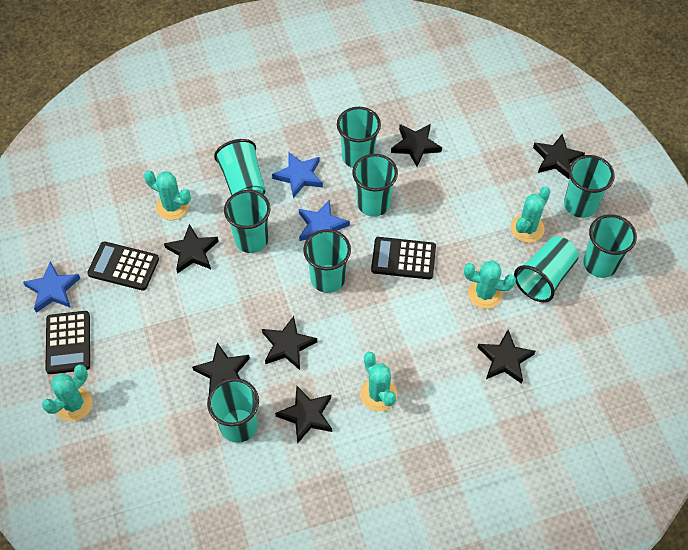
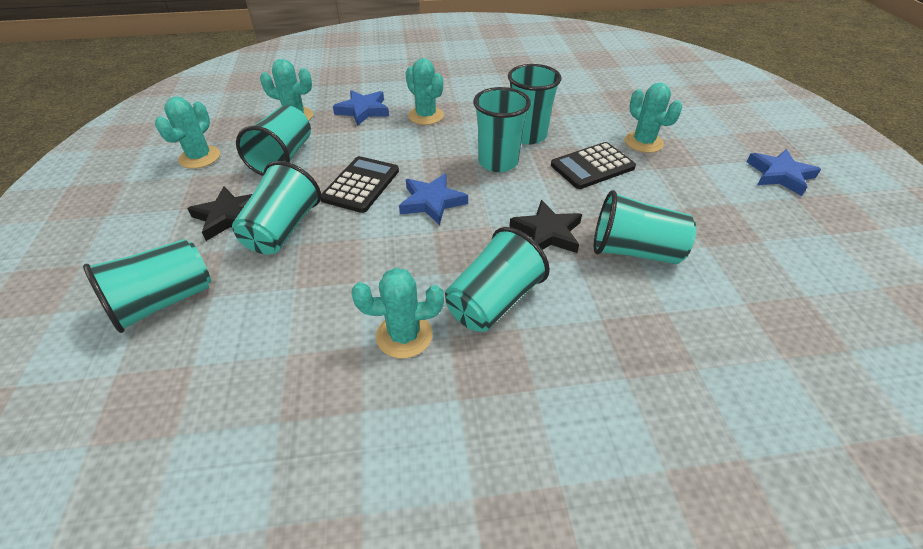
black calculator: [45,311,90,374] [87,241,159,291] [371,237,436,279] = 3 -> [321,156,399,213] [551,142,636,189] = 2
black star: [164,224,218,274] [192,343,250,394] [262,316,317,370] [275,386,332,444] [391,124,442,167] [477,330,535,384] [533,134,585,179] = 7 -> [187,186,252,241] [509,200,582,253] = 2
turquoise cup: [207,378,259,443] [214,139,265,195] [224,190,270,253] [303,229,351,293] [337,107,381,168] [352,154,398,217] [514,236,579,302] [564,155,615,218] [583,214,637,278] = 9 -> [83,239,211,333] [232,161,321,254] [236,105,311,176] [445,227,550,332] [473,87,531,172] [508,64,562,144] [594,190,696,264] = 7

